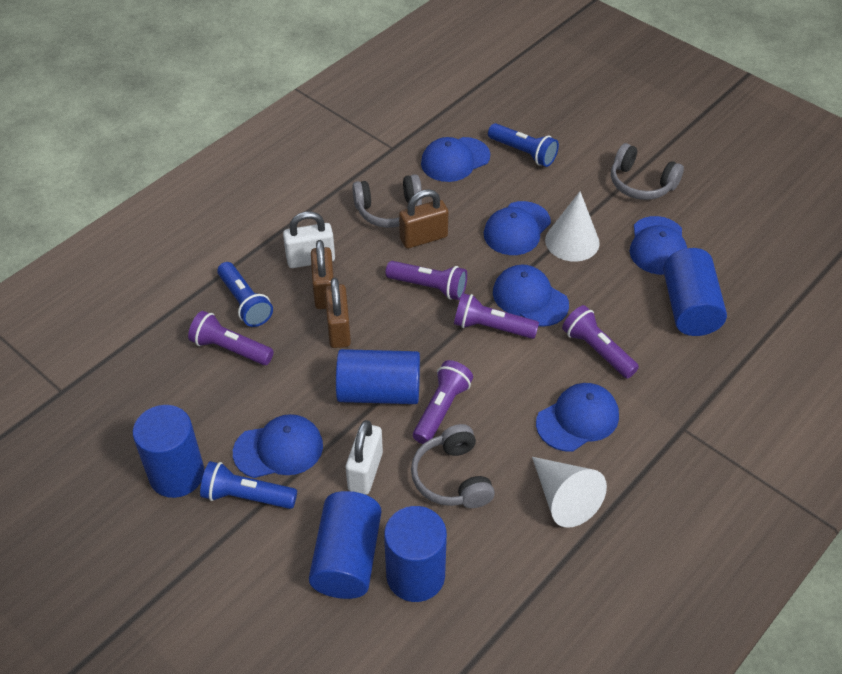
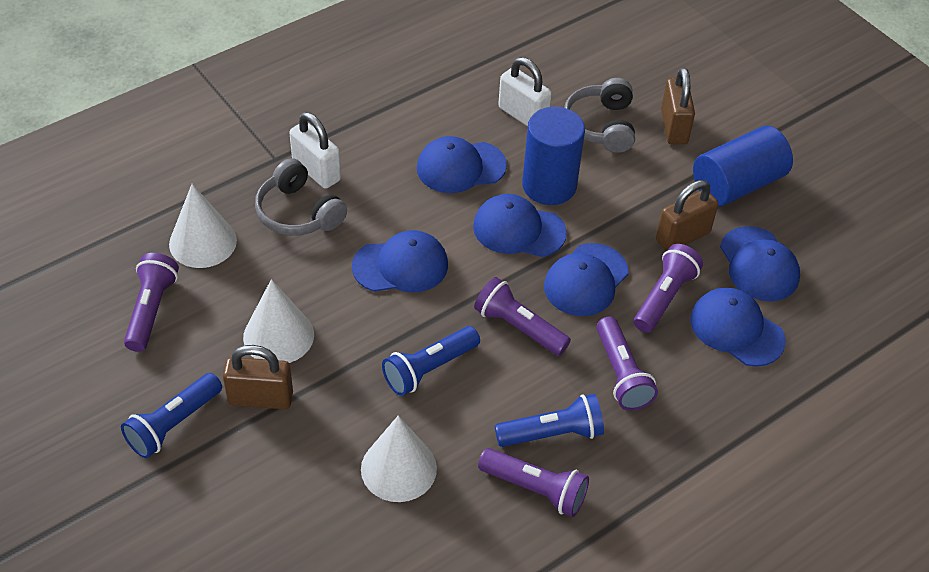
blue cylinder: [133,405,204,498] [309,491,381,599] [336,349,420,404] [384,506,447,602] [663,248,727,336] = 5 -> [522,107,585,205] [693,126,793,206] = 2
grey headphones: [352,174,422,228] [411,424,495,508] [611,143,684,200] = 3 -> [255,158,347,236] [564,78,635,153] = 2
white cone: [532,457,607,528] [545,191,600,262] = 2 -> [169,184,237,268] [243,279,314,363] [361,415,437,502] = 3

